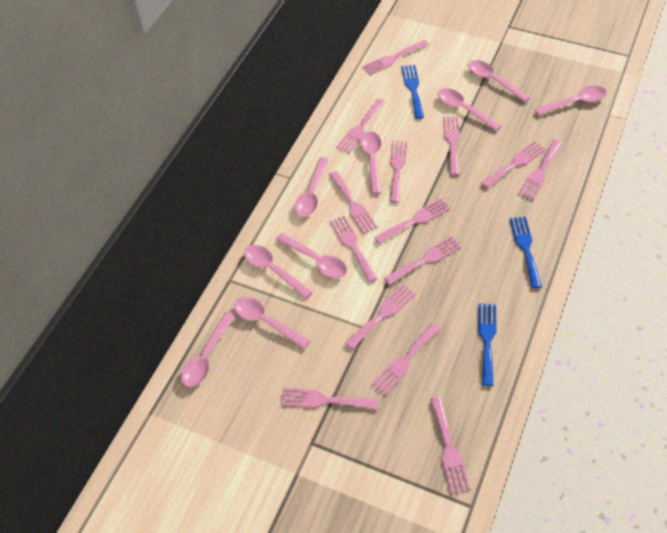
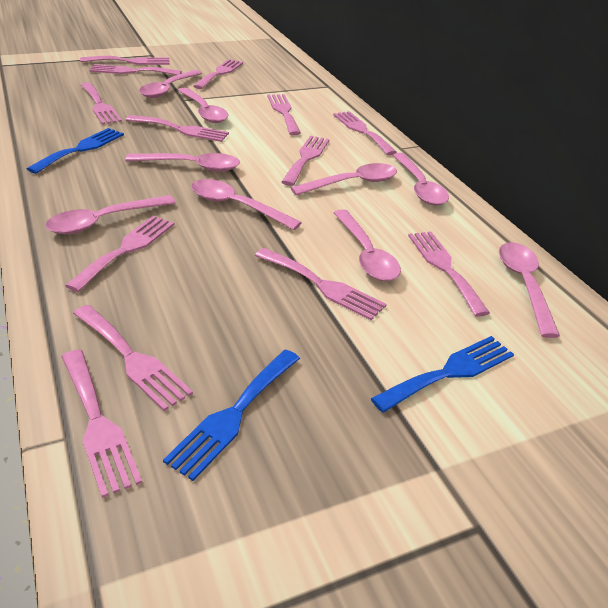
pink fork: [281,387,378,410] [329,171,377,234] [330,216,378,283] [336,99,385,153] [345,284,416,350] [362,40,429,75] [371,323,441,395] [374,198,450,244] [384,236,462,285] [390,141,407,203] [430,397,470,493] [443,116,460,175] [481,141,546,189] [518,140,563,200] = 14 -> [61,350,142,498] [65,216,174,292] [73,305,193,411] [80,56,170,65] [81,82,122,125] [89,64,182,75] [126,115,229,142] [193,59,243,89] [255,248,387,320] [267,94,301,135] [281,136,329,186] [333,111,397,155] [408,231,490,317] = 13

